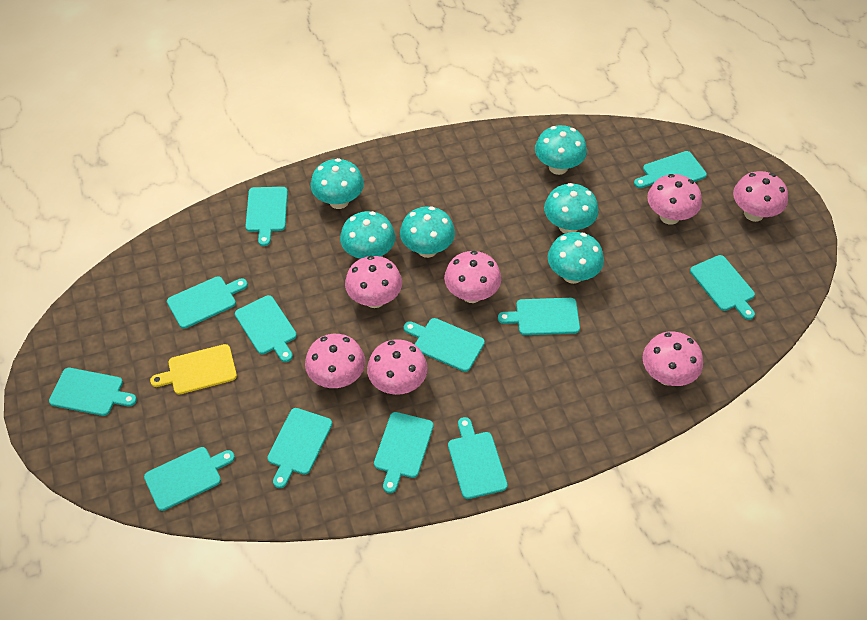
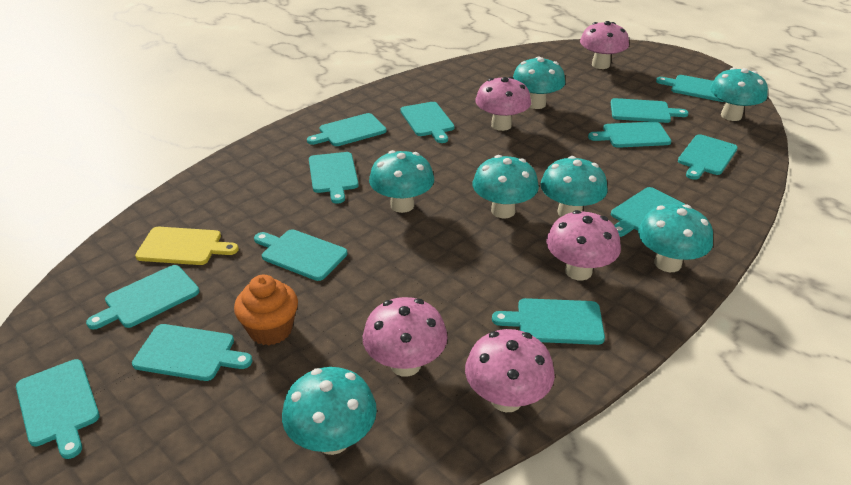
orange cupcake: none = 0 -> [234,275,298,346] = 1
pink mushroom: [305,334,365,388] [345,256,402,308] [367,339,428,395] [444,251,501,303] [642,331,703,386] [647,174,702,225] [733,171,788,222] = 7 -> [363,297,448,377] [465,329,555,412] [475,77,531,131] [546,210,621,280] [580,21,629,69] = 5
turquoise cutting board: [49,368,137,416] [144,447,235,511] [167,276,248,329] [235,295,297,362] [245,187,288,246] [267,408,332,488] [374,412,434,493] [404,318,485,372] [448,417,508,499] [498,298,580,335] [634,151,707,188] [690,255,755,320] = 12 -> [16,359,100,459] [86,265,199,329] [132,324,253,381] [254,229,347,281] [307,113,387,146] [309,152,359,204] [400,102,455,143] [492,298,605,345] [588,122,671,148] [611,98,689,123] [611,187,686,237] [656,75,724,102] [678,134,738,180] = 13
turquoise mushroom: [310,158,364,209] [340,211,396,259] [400,206,455,258] [535,125,587,175] [544,183,599,233] [548,232,604,284] = 6 -> [282,367,377,455] [369,150,434,213] [473,155,539,218] [513,56,566,109] [541,156,608,217] [638,204,713,272] [710,67,768,121] = 7

